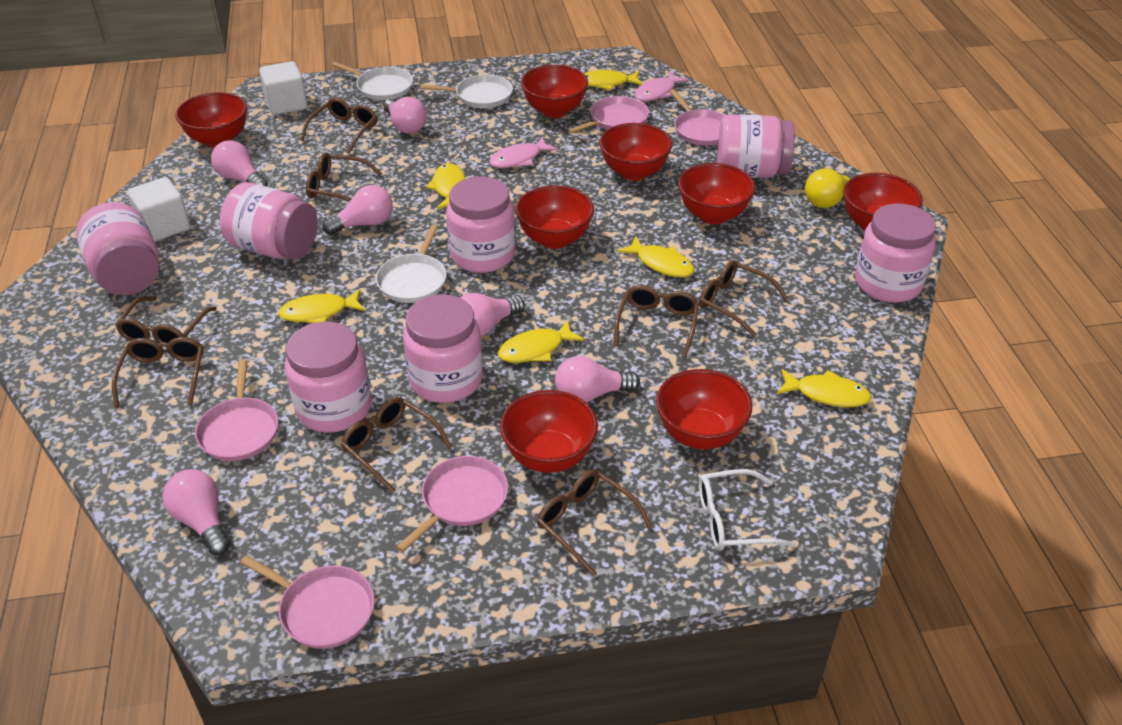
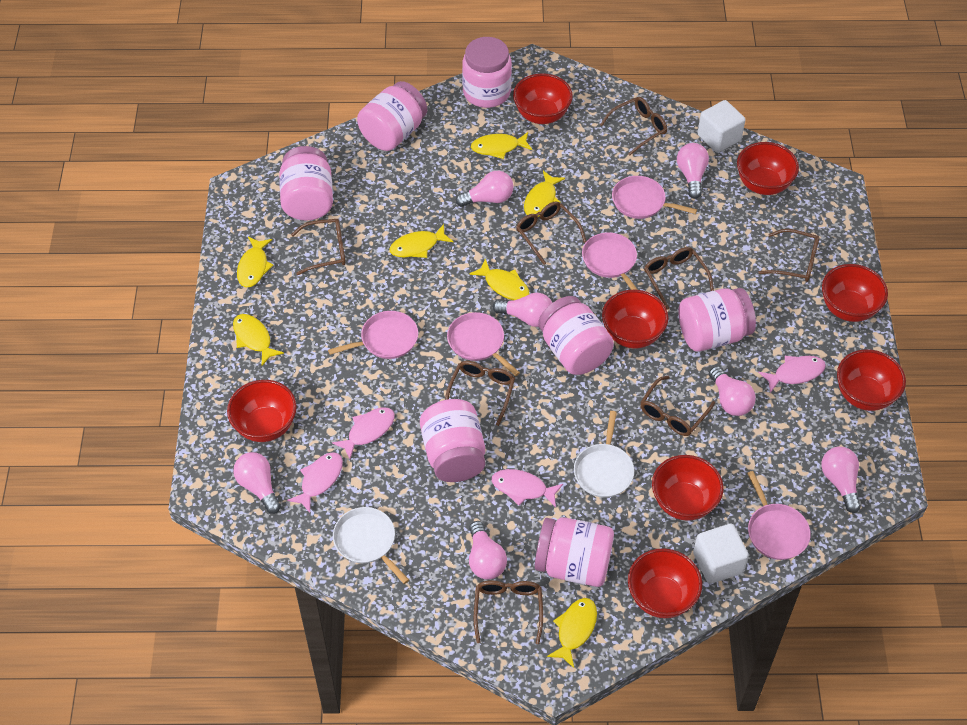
pink fish: [489,137,558,168] [634,71,689,101] = 2 -> [287,452,343,513] [332,407,395,459] [492,469,563,507] [758,356,826,393] = 4
pink light bulb: [162,469,230,555] [211,140,268,187] [322,185,393,235] [384,97,427,134] [460,293,525,337] [555,356,640,403] = 6 -> [233,452,281,514] [456,171,513,207] [469,521,507,579] [493,293,552,327] [677,143,709,199] [709,366,756,416] [821,447,861,513] = 7
white glasses: [699,469,796,551] = 1 -> none = 0
white pan: [332,62,413,100] [376,225,447,303] [420,74,513,108] = 3 -> [333,507,409,584] [574,411,634,498] = 2
yellow fish: [278,289,365,323] [426,163,465,209] [498,320,584,363] [584,70,643,90] [618,237,694,278] [777,369,871,407] = 6 -> [233,314,284,365] [237,237,273,287] [390,224,453,258] [469,259,529,300] [471,132,532,159] [524,171,565,217] [547,598,597,668] = 7
yellow light bulb: [805,168,857,208] = 1 -> none = 0

